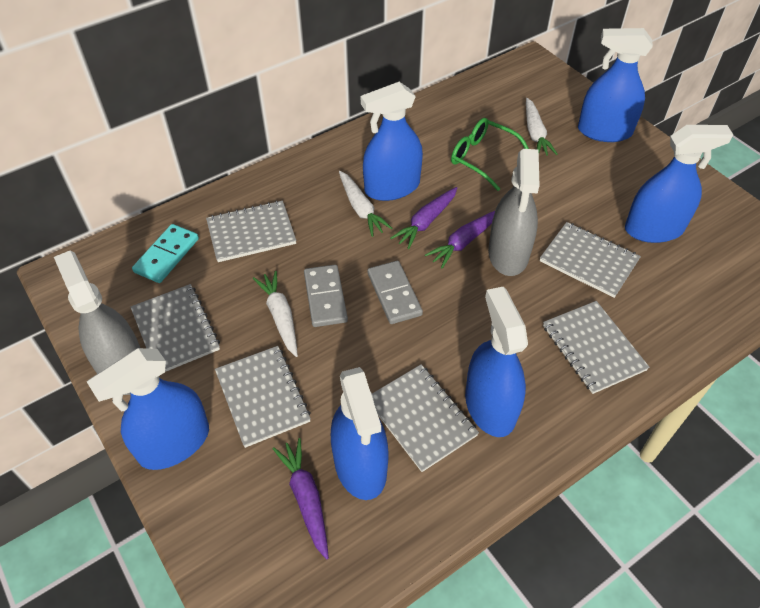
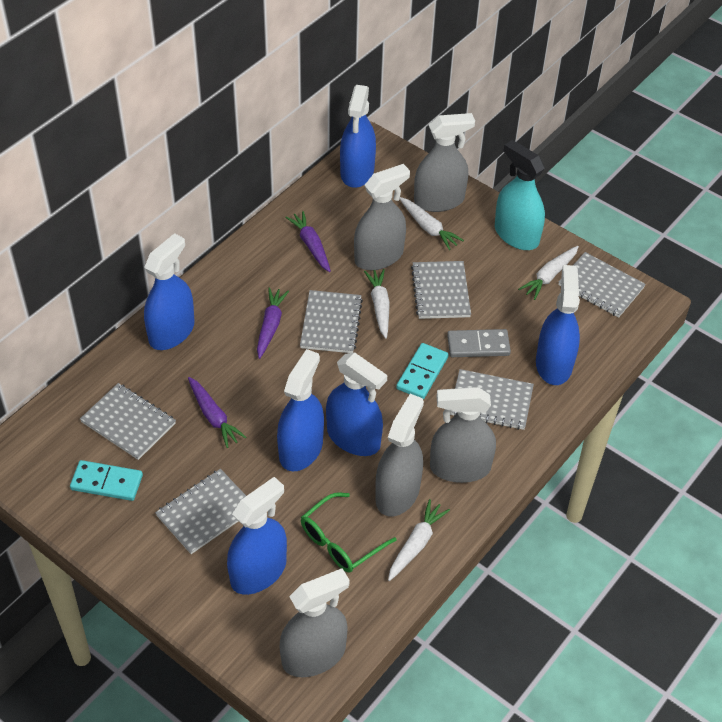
grey domino: [304,265,348,327] [367,261,423,324] = 2 -> [447,329,511,357] = 1
grey spray bottle: [54,250,140,395] [488,149,540,276] = 2 -> [280,568,349,677] [354,164,410,270] [375,394,424,517] [414,113,475,212] [430,387,496,483] = 5
turquoise domino: [132,224,199,283] = 1 -> [70,460,143,501] [396,343,449,399] = 2
turquoise spray bottle: none = 0 -> [495,140,545,250] = 1
white carrot: [253,271,298,357] [339,171,392,237] [526,98,558,156] = 3 -> [364,269,390,339] [388,499,450,581] [400,197,464,250] [518,246,579,300] = 4

